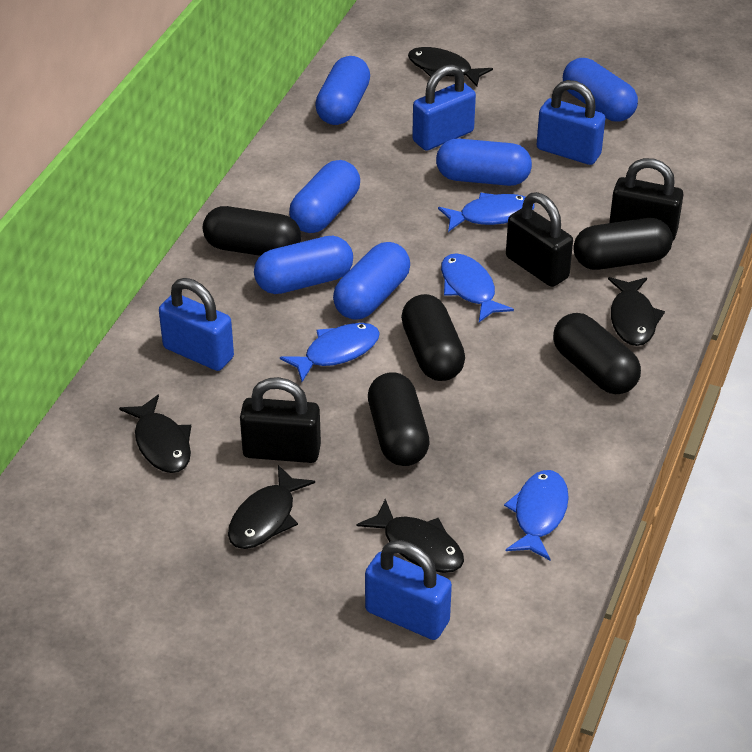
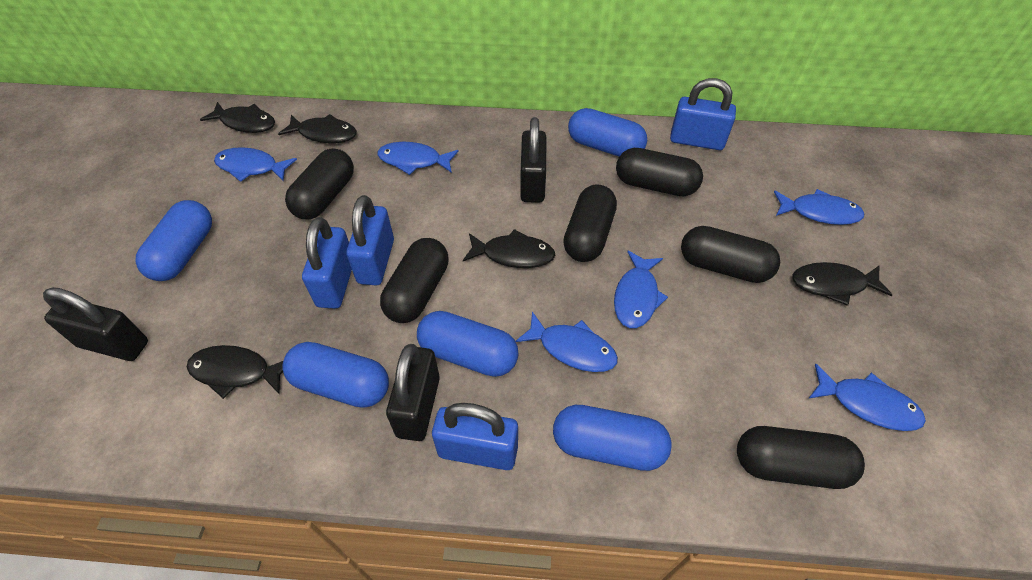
black capsule: [203,206,301,256] [368,372,430,466] [401,294,465,381] [553,313,641,394] [573,218,673,270] = 5 -> [285,148,354,219] [380,238,449,323] [563,184,617,262] [616,148,703,196] [681,226,780,283] [737,426,865,489] = 6
blue capsule: [254,236,353,294] [289,160,360,233] [315,56,370,125] [333,242,410,319] [436,139,532,186] [563,58,638,122] = 6 -> [135,200,212,281] [282,342,389,408] [417,311,519,377] [553,405,672,471] [568,108,647,156] = 5
blue fish: [280,323,380,382] [438,193,535,232] [441,253,514,322] [504,470,569,560] = 4 -> [214,147,297,182] [377,142,459,175] [515,312,618,372] [614,251,668,328] [774,189,864,225] [808,364,926,431] = 6

